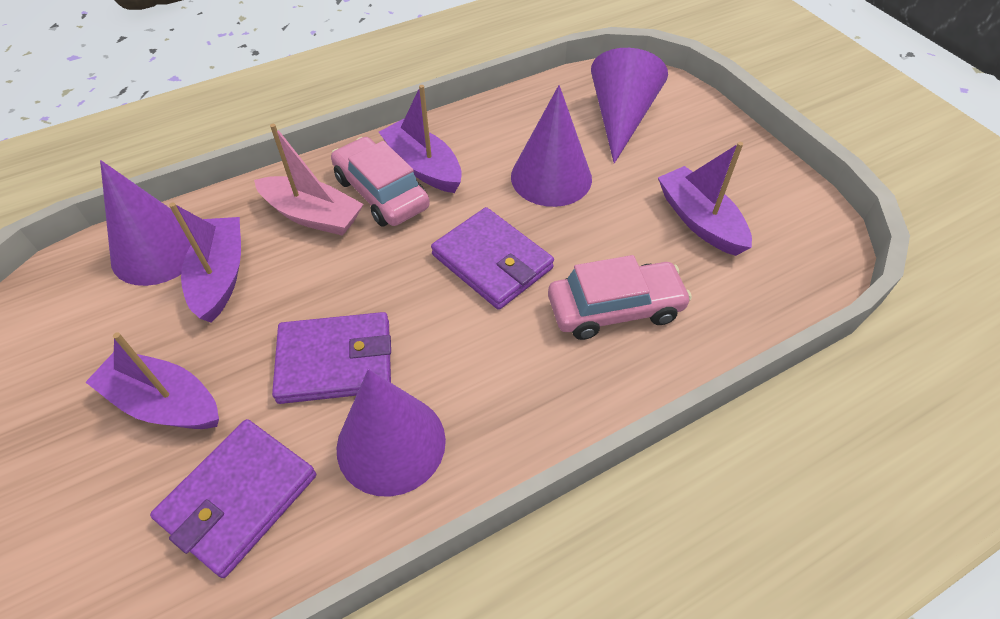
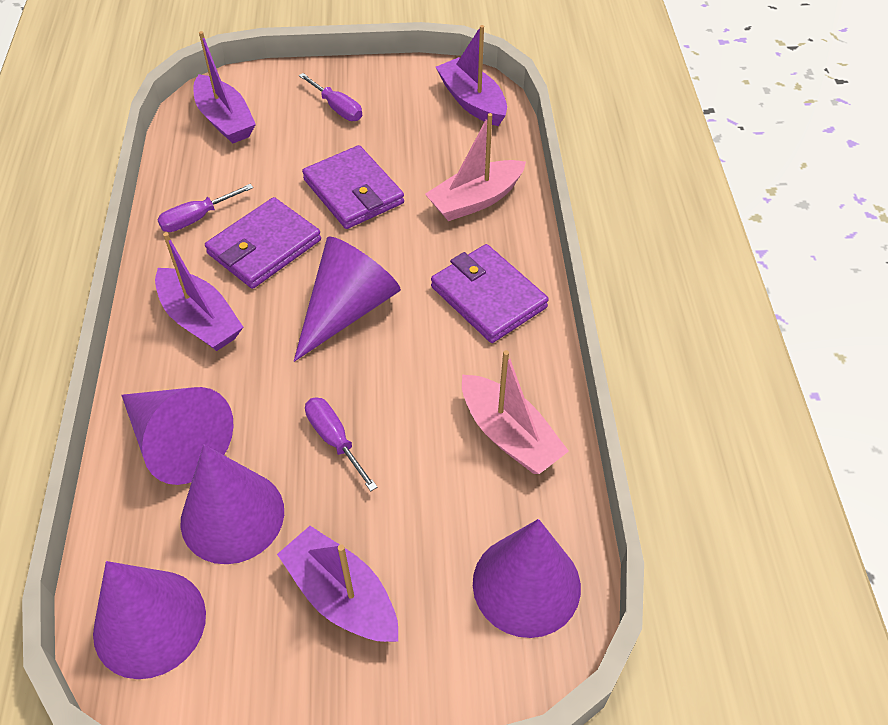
pink boat: [254,124,364,236] = 1 -> [425,113,526,221] [462,350,569,474] = 2
pink car: [331,137,430,227] [548,255,692,340] = 2 -> none = 0
purple cone: [100,160,191,286] [337,369,446,497] [511,85,592,207] [591,48,668,164] = 4 -> [93,561,206,679] [121,387,234,485] [180,445,284,564] [294,236,401,362] [473,519,581,638] = 5
purple screwdriver: none = 0 -> [157,184,253,232] [299,73,362,121] [305,397,377,491] = 3

